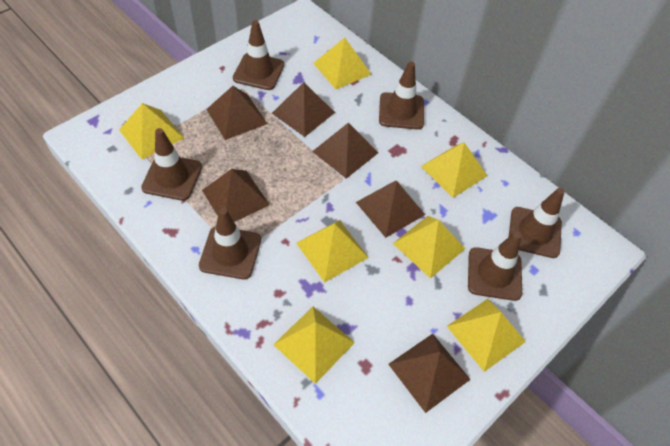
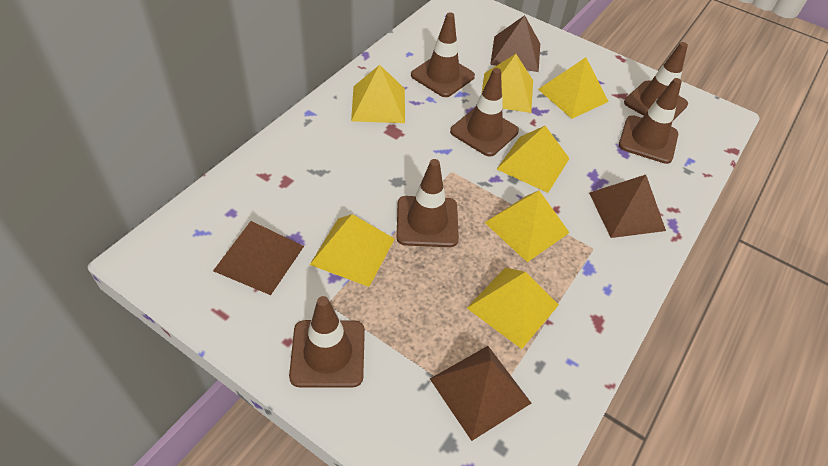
brown pyramid: [202,169,270,222] [206,86,267,140] [272,82,335,137] [312,122,378,179] [356,181,425,238] [388,334,471,413] = 6 -> [213,221,304,295] [430,346,531,441] [490,15,540,72] [589,175,666,238] = 4

